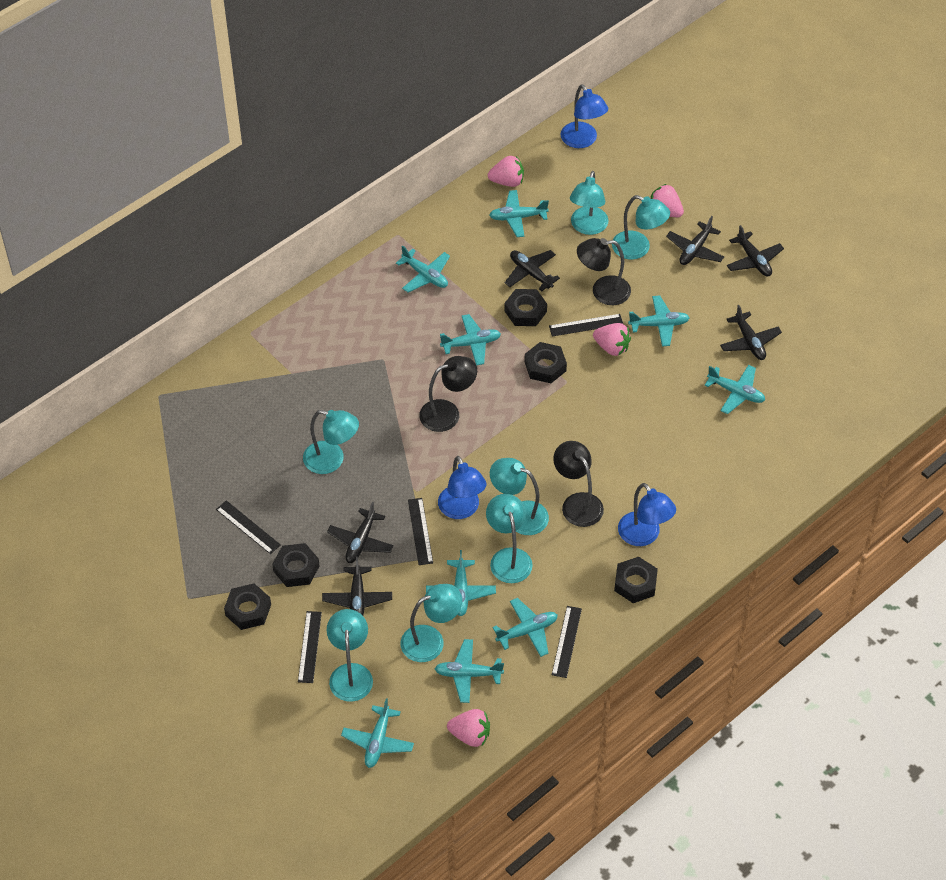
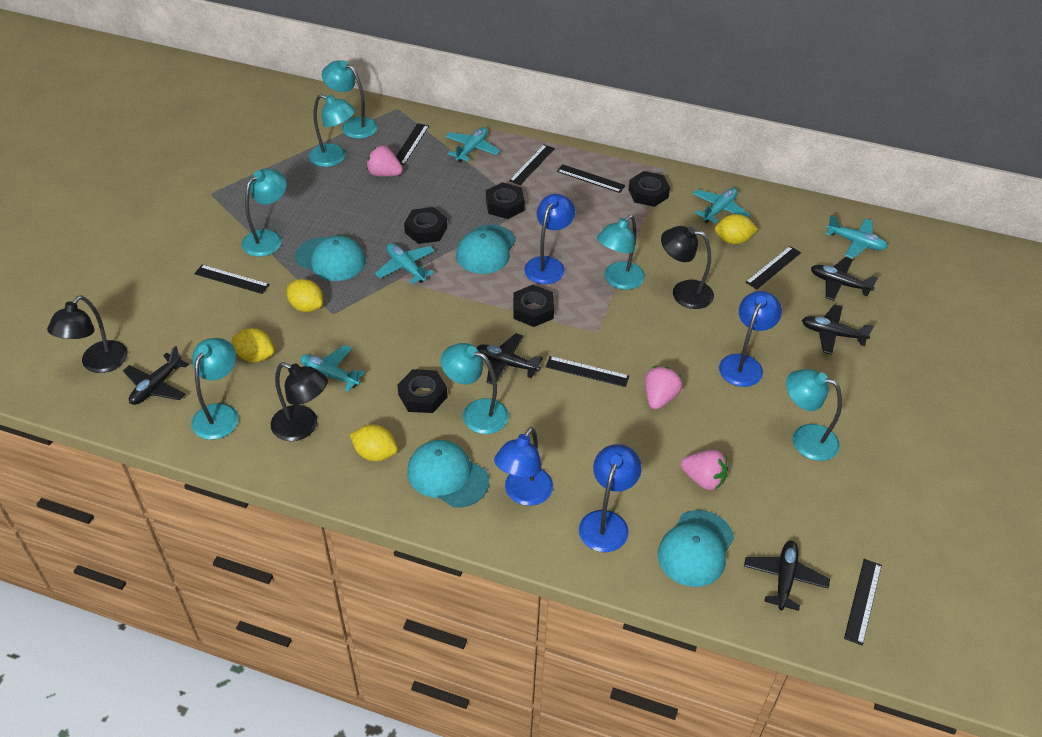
black plane: [322,557,392,616] [327,502,394,563] [505,250,560,292] [666,216,724,265] [720,305,782,360] [727,225,784,277] = 6 -> [123,346,189,405] [476,333,543,385] [744,541,830,611] [802,304,874,355] [811,257,878,301] = 5
black ruler: [216,500,281,554] [298,611,322,683] [408,498,433,565] [549,314,623,336] [552,606,582,678] = 5 -> [194,265,270,294] [396,123,429,165] [509,144,555,185] [546,356,629,387] [557,164,625,193] [745,246,801,289] [844,559,882,646] = 7
blue lamp: [438,456,487,519] [561,84,608,148] [618,483,676,546] = 3 -> [494,427,553,506] [524,194,575,284] [579,444,642,552] [719,291,782,387] = 4
pink strawberry: [447,709,490,747] [488,156,524,187] [593,323,631,356] [650,184,684,217] = 4 -> [366,145,403,177] [645,366,682,409] [681,450,728,490] = 3
turquoise cap: none = 0 -> [295,236,366,281] [407,440,489,508] [456,225,516,274] [658,510,734,587] = 4
turquoise plane: [341,698,414,768] [396,245,450,292] [426,550,496,616] [435,639,504,703] [440,314,501,366] [489,190,549,237] [493,598,558,657] [628,296,690,347] [705,365,765,414] = 9 -> [300,345,365,392] [375,243,435,284] [445,127,500,163] [693,188,750,224] [826,215,887,259] = 5
yellow lemon: none = 0 -> [232,328,274,362] [287,279,323,312] [350,425,398,462] [715,214,758,244] = 4

